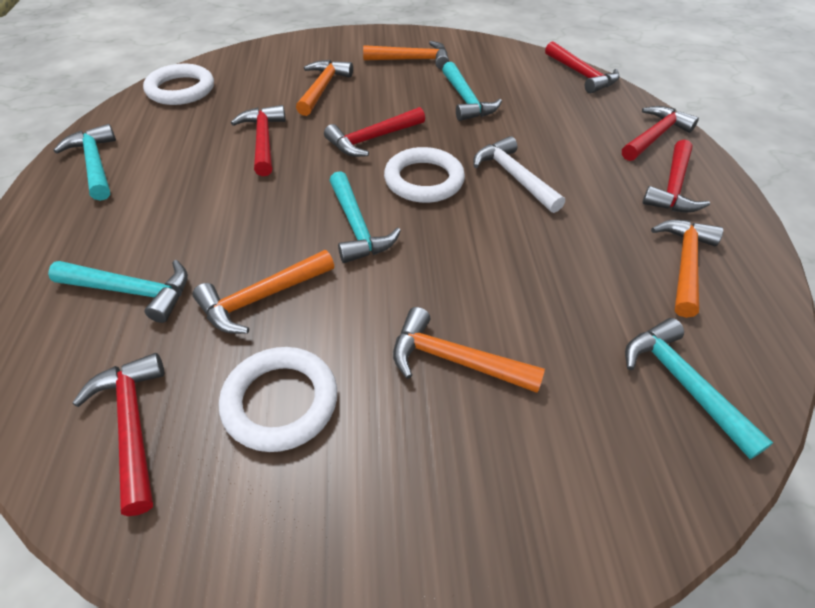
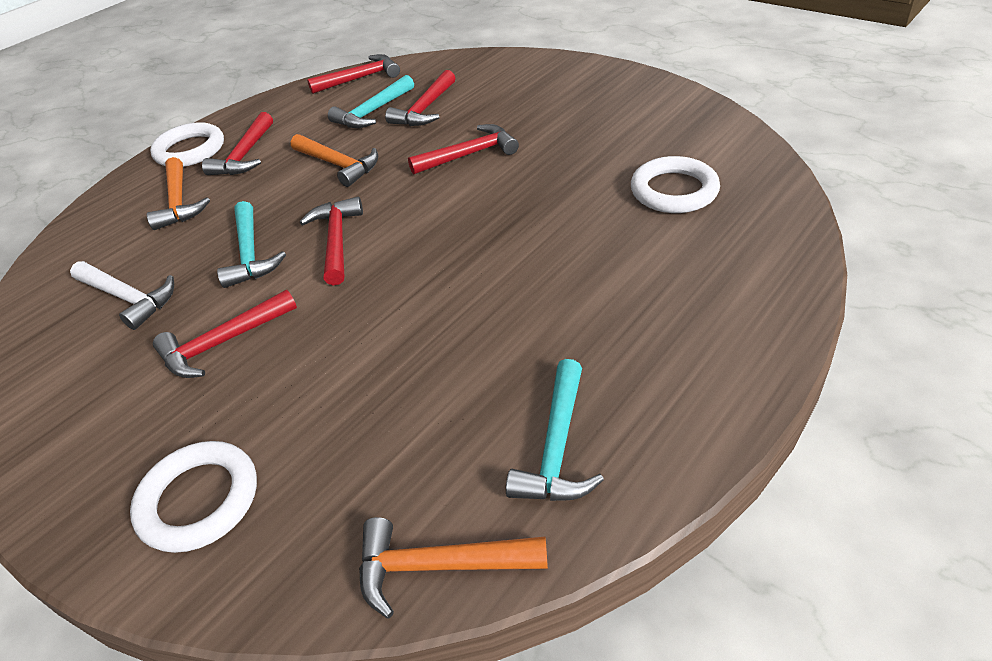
orange hammer: [193,250,334,334] [296,60,353,116] [363,41,449,69] [393,307,545,393] [651,220,723,318] = 5 -> [147,157,210,230] [291,134,378,187] [359,517,548,618] = 3
turquoise hammer: [48,260,188,323] [54,124,116,201] [329,171,401,263] [442,62,502,121] [625,318,773,459] = 5 -> [217,201,286,288] [328,75,414,128] [506,359,604,501] = 3

